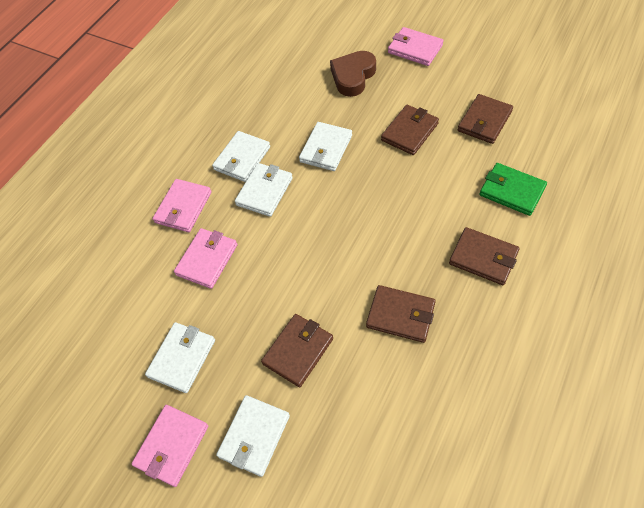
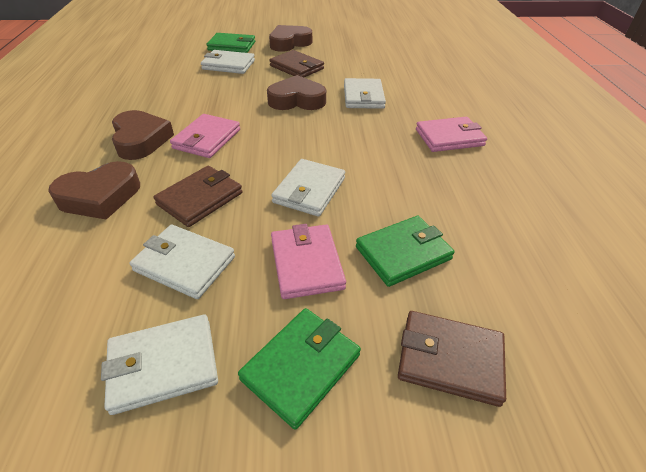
brown heart: [330,51,376,97] = 1 -> [48,161,140,220] [112,110,174,160] [267,75,326,110] [269,25,312,52] = 4
brown wallet: [261,314,333,387] [366,285,436,343] [381,105,439,155] [449,227,520,285] [458,94,513,144] = 5 -> [154,166,243,227] [269,50,324,77] [398,311,506,407] = 3
green wallet: [480,163,547,216] = 1 -> [206,33,255,53] [238,308,361,430] [356,216,455,287] = 3
pink wallet: [132,405,208,487] [153,179,212,232] [174,228,237,289] [388,27,444,66] = 4 -> [170,114,240,158] [271,224,346,299] [416,117,487,152] = 3

